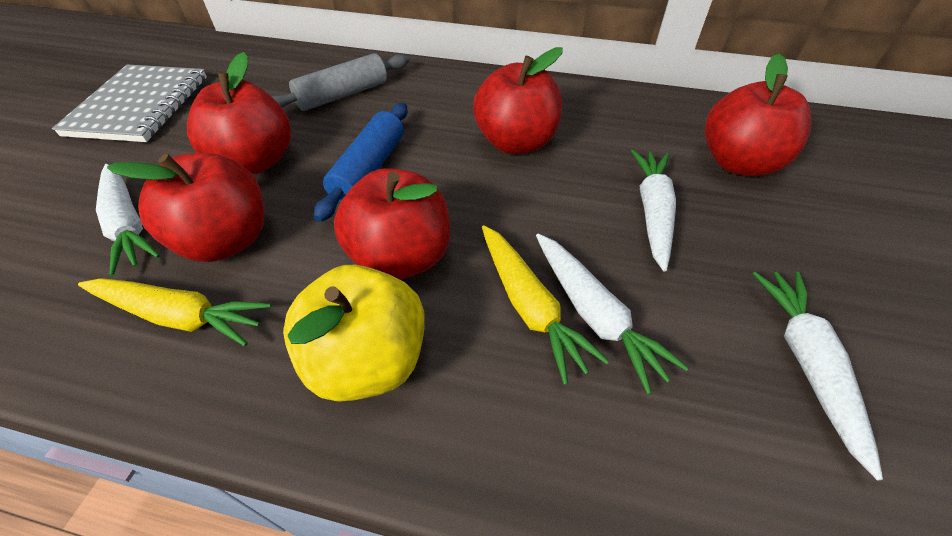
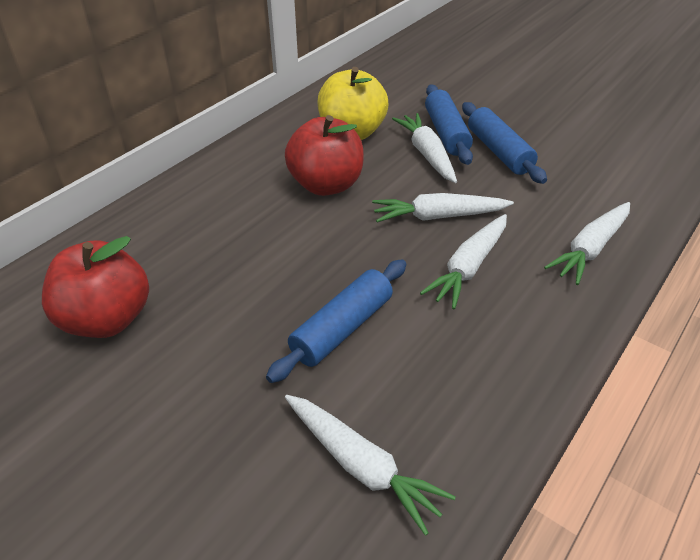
blue rolling pin: [314,103,408,222] = 1 -> [266,259,406,383] [425,84,473,165] [462,102,547,184] = 3
grey notebook: [52,64,207,142] = 1 -> none = 0
grey rolling pin: [271,53,409,111] = 1 -> none = 0
red apple: [107,153,264,262] [187,52,291,174] [334,168,450,280] [473,47,563,154] [705,54,812,176] = 5 -> [42,236,149,338] [285,115,364,196] = 2
white carrot: [96,164,160,276] [536,234,689,394] [631,150,676,272] [752,272,883,481] = 4 -> [285,395,456,536] [372,193,514,223] [392,113,457,183] [420,214,507,309] [544,202,630,285] = 5
yellow carrot: [78,278,271,346] [482,225,609,385] = 2 -> none = 0

